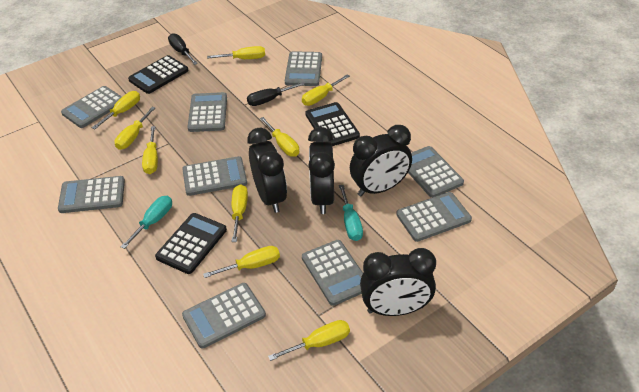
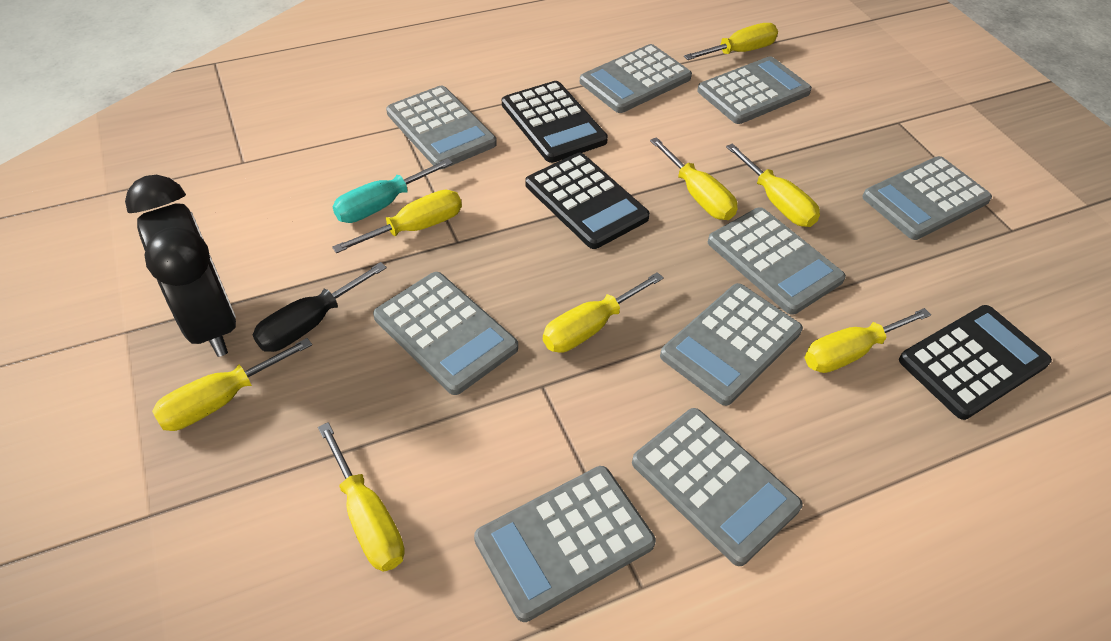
black clock: [247,128,287,213] [308,127,335,214] [350,125,412,196] [360,248,436,316] = 4 -> [125,175,236,357] = 1
black screwdriver: [168,33,198,65] [247,82,305,106] = 2 -> [253,262,387,352] = 1
turquoise screwdriver: [121,196,172,249] [339,185,363,241] = 2 -> [332,158,453,223] = 1
yellow screwdriver: [92,91,140,130] [114,107,155,150] [142,126,158,174] [203,246,280,278] [207,46,265,59] [231,184,248,242] [260,117,299,157] [268,320,350,361] [302,74,350,106] = 9 -> [152,338,312,431] [318,422,405,572] [332,190,462,253] [543,272,664,353] [650,137,738,220] [684,23,778,60] [726,143,820,227] [804,308,931,373] = 8

